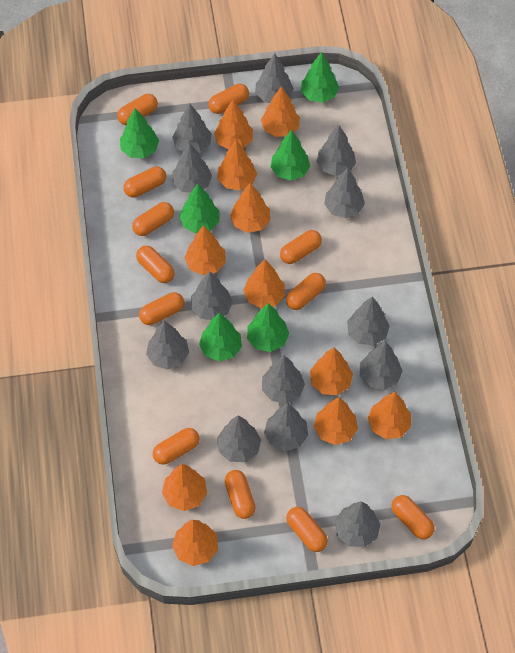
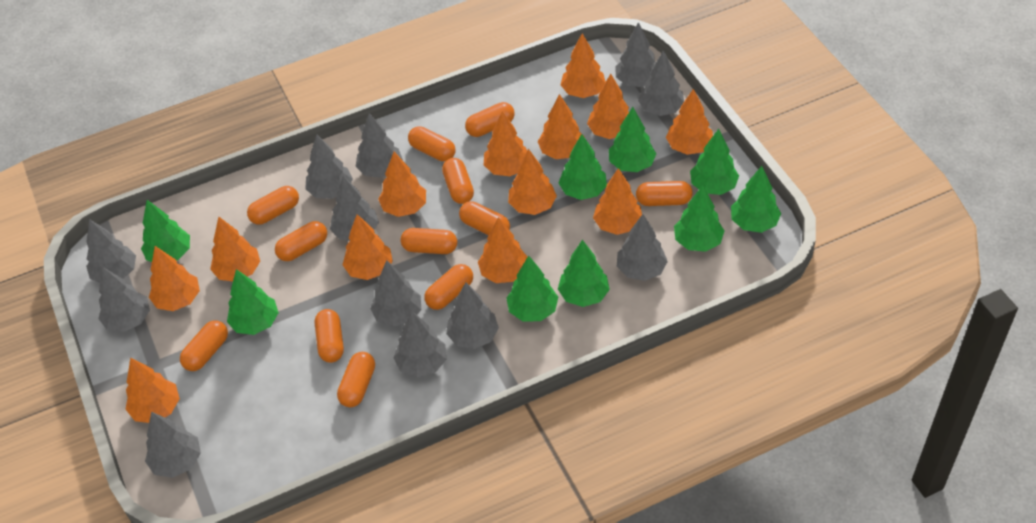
green tree: [120,108,159,158] [179,184,219,233] [199,312,242,361] [247,303,289,352] [270,130,310,180] [301,52,339,103] = 6 -> [141,200,190,262] [227,269,279,335] [506,256,558,321] [558,240,610,307] [559,134,607,200] [609,107,656,172] [674,185,724,252] [690,129,739,195] [731,166,781,233] = 9
grey tree: [146,321,189,369] [172,104,211,153] [173,143,212,193] [191,271,233,320] [217,416,261,462] [255,53,294,103] [262,355,305,404] [264,403,308,451] [316,126,356,176] [324,168,365,218] [335,502,380,547] [347,297,390,345] [360,341,402,390] = 13 -> [86,219,136,283] [98,267,150,332] [145,412,201,478] [305,135,353,199] [330,176,379,241] [355,113,403,178] [370,260,421,327] [393,310,446,377] [446,282,499,349] [615,22,656,87] [617,214,668,281] [638,50,684,116] = 12
orange tree: [162,464,207,511] [172,520,218,566] [185,225,226,275] [214,100,253,150] [218,140,257,190] [230,183,270,233] [243,259,285,309] [261,86,300,137] [310,347,353,395] [314,397,358,445] [368,392,411,439] = 11 -> [125,357,180,423] [149,246,200,311] [210,217,260,281] [343,214,393,280] [378,152,426,217] [478,217,528,283] [484,111,527,176] [508,149,557,215] [538,94,585,159] [561,34,606,98] [587,74,629,139] [593,168,642,235] [666,89,713,155] = 13

